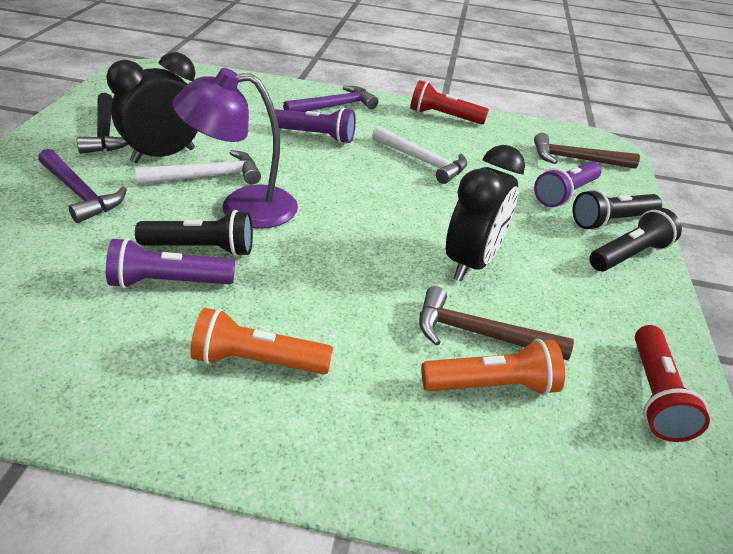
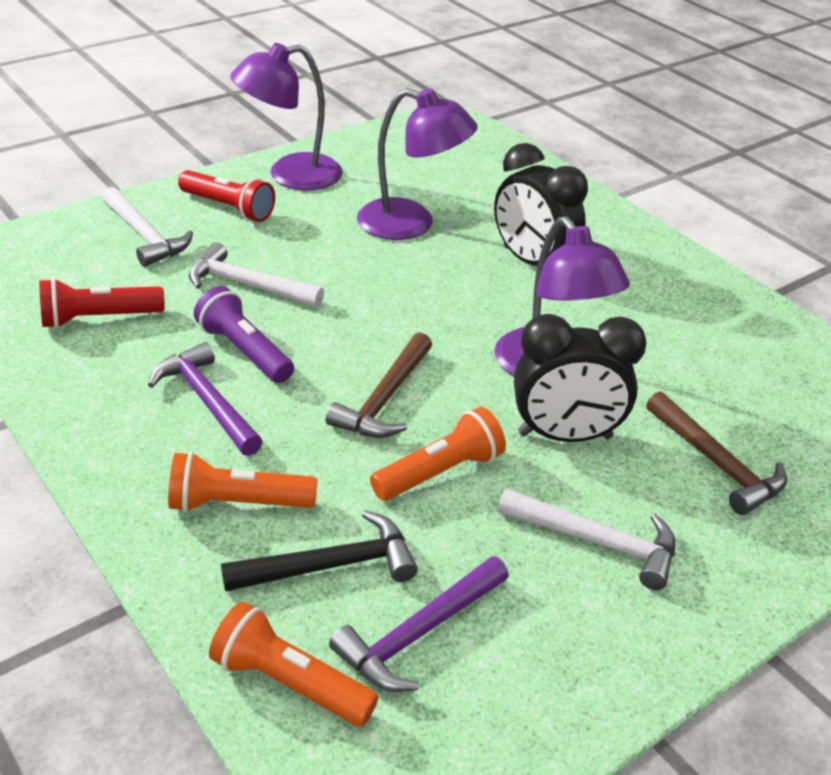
black flashlight: [135,210,253,257] [573,189,662,230] [589,208,682,271] = 3 -> none = 0
orange flashlight: [190,308,333,374] [421,339,565,395] = 2 -> [168,452,317,512] [209,601,379,727] [370,407,506,501] = 3
purple flashlight: [106,238,235,289] [275,108,356,143] [534,161,602,207] = 3 -> [194,286,294,383] = 1
purple lamp: [172,68,298,229] = 1 -> [230,43,343,190] [357,88,478,240] [495,216,630,376] = 3
white hammer: [135,150,261,185] [372,126,467,184] = 2 -> [102,187,193,267] [189,242,324,307] [498,488,675,590] = 3

